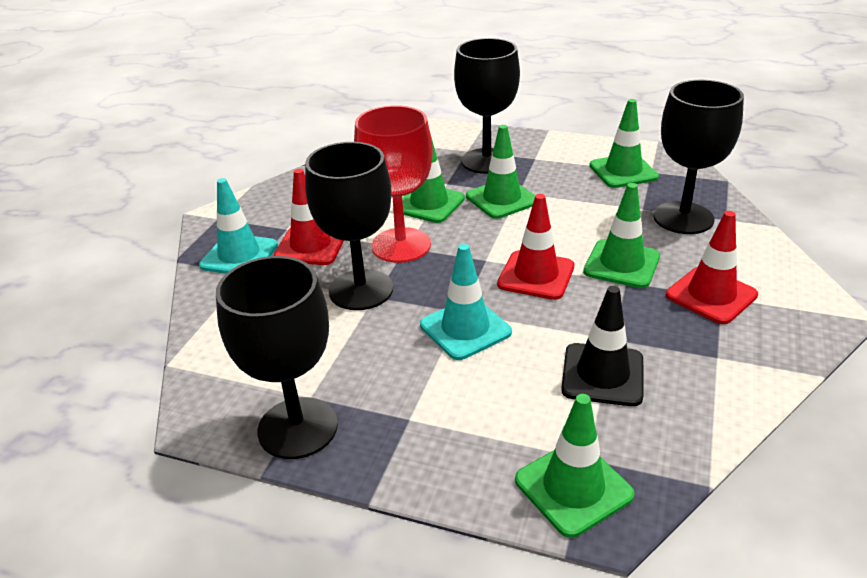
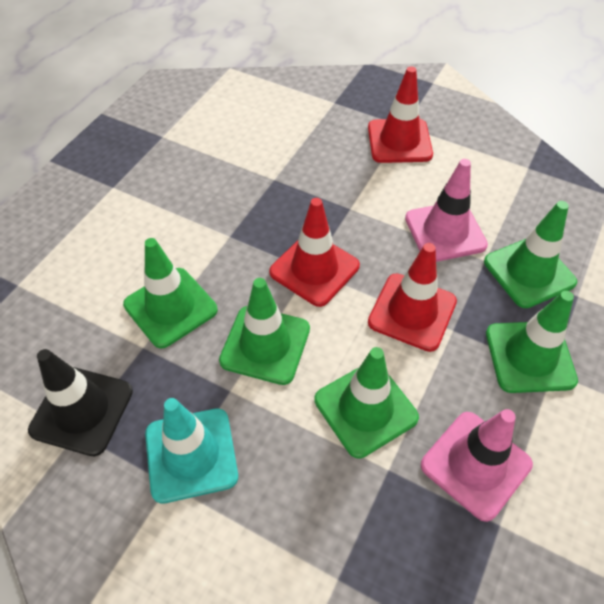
black goblet: [216,256,338,459] [305,142,393,310] [454,38,520,174] [653,80,744,234] = 4 -> none = 0
pink traffic cone: none = 0 -> [405,159,488,262] [421,409,533,522] = 2
red goblet: [354,105,433,263] = 1 -> none = 0
turquoise traffic cone: [199,178,278,274] [420,244,512,360] = 2 -> [145,398,238,504] = 1

